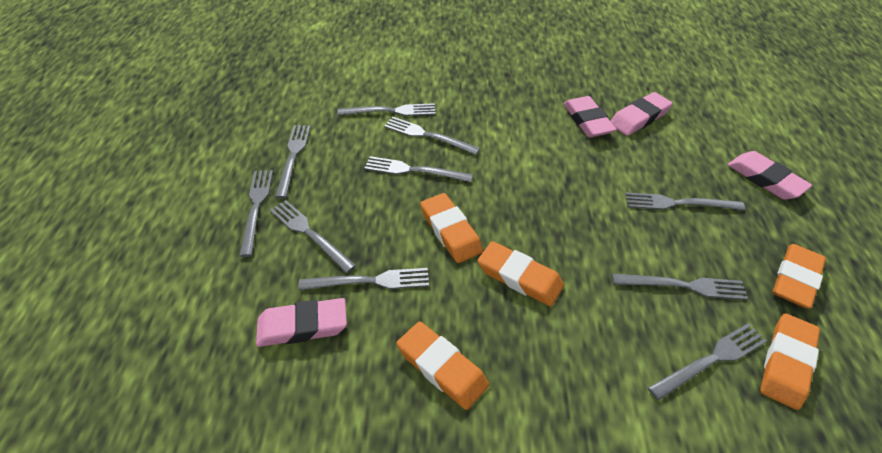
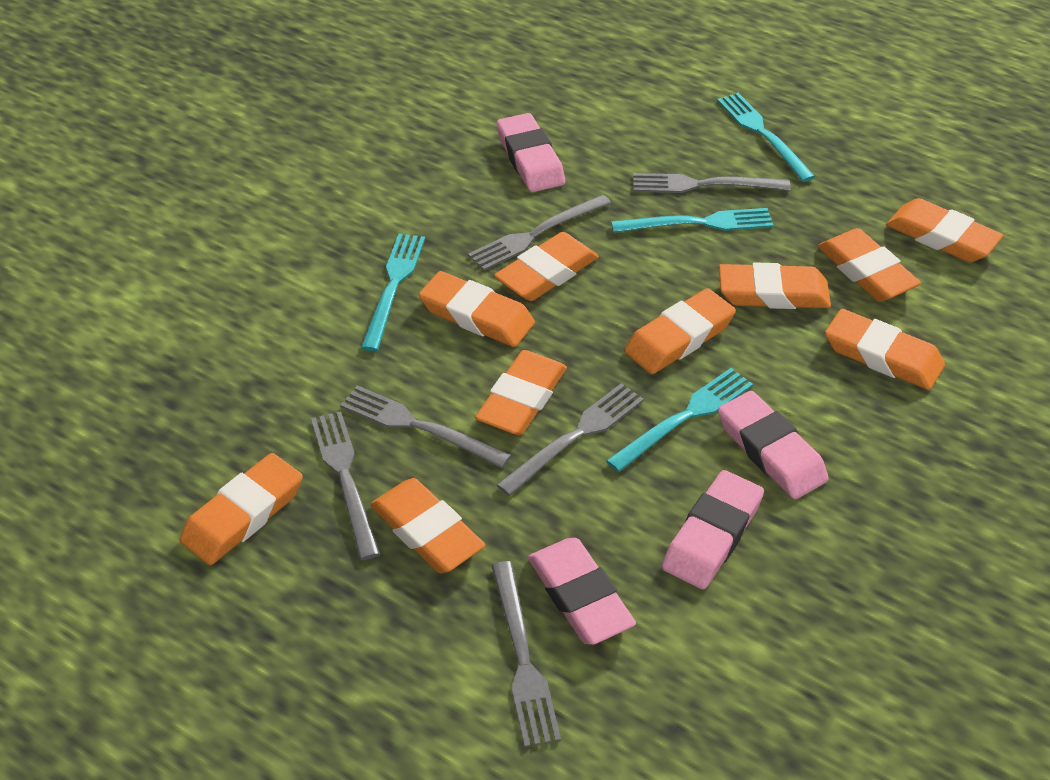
grey fork: [239,170,273,257] [270,200,356,273] [275,125,311,199] [298,268,429,290] [337,103,436,116] [364,156,473,182] [384,117,480,155] [612,274,748,300] [625,192,745,211] [648,323,767,401] = 10 -> [311,411,380,560] [340,385,511,468] [468,194,611,271] [491,561,561,747] [497,383,644,496] [633,173,790,193] = 6
orange eraser: [396,321,489,410] [420,193,483,263] [477,241,564,306] [760,313,820,410] [773,244,826,309] = 5 -> [180,453,303,565] [370,478,485,573] [419,271,535,347] [475,350,567,435] [494,232,599,301] [624,288,736,374] [719,262,831,309] [818,228,921,302] [825,309,945,390] [886,198,1003,262] = 10
turquoise fork: none = 0 -> [361,233,425,351] [606,368,753,472] [611,208,773,233] [717,93,816,182] = 4

